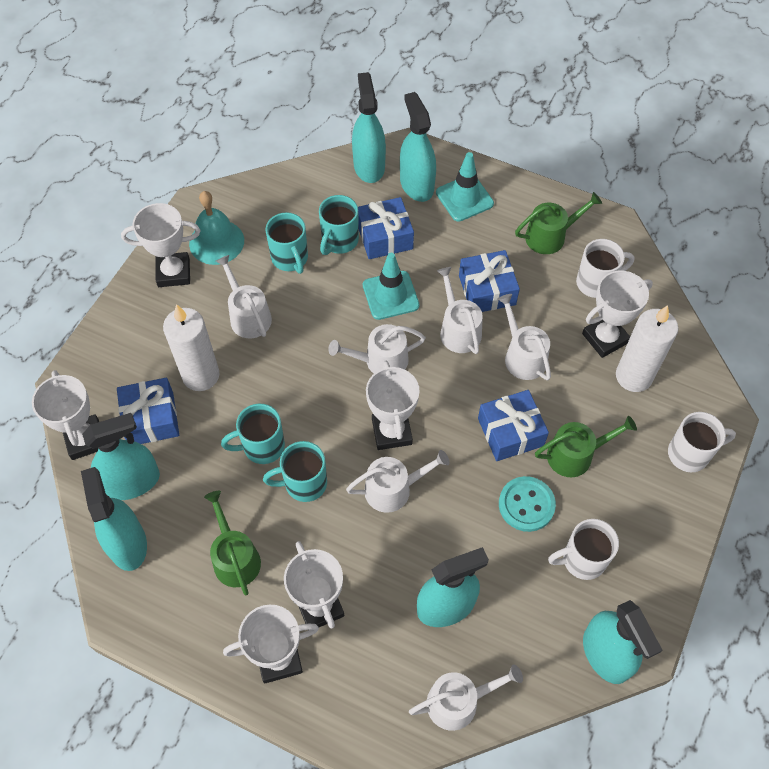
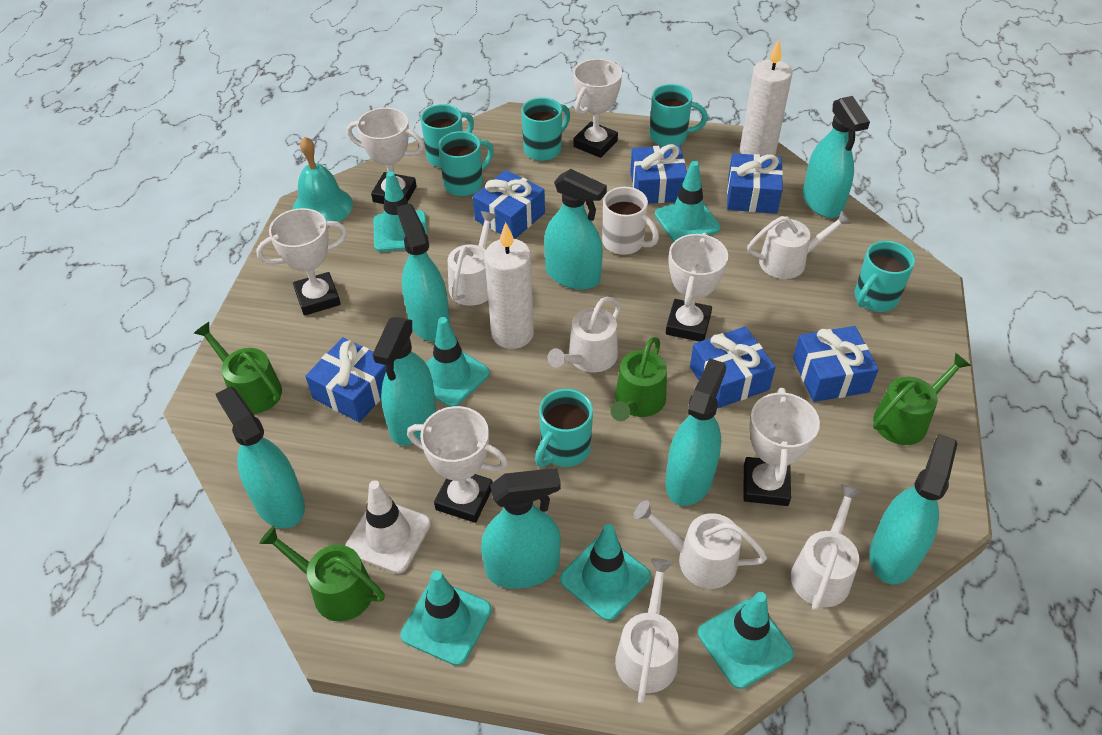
blue gift: [117,378,179,444] [358,197,414,259] [459,250,520,312] [478,390,549,461] = 4 -> [305,337,386,423] [473,170,545,239] [630,144,687,204] [690,326,775,408] [727,153,783,214] [793,326,879,402] = 6
green watering can: [204,491,261,595] [515,192,602,254] [535,416,637,477] = 3 -> [194,322,282,414] [259,526,385,621] [610,337,667,421] [873,353,971,445] = 4
turquoise button: [499,476,556,532] = 1 -> none = 0
turquoise mug: [221,404,285,464] [263,441,327,502] [265,212,308,274] [319,195,359,255] = 4 -> [420,104,474,168] [438,131,494,196] [521,97,570,161] [535,389,593,467] [650,84,708,146] [855,241,915,312] = 6
turquoise spray bottle: [81,467,147,571] [82,413,160,500] [352,72,386,183] [400,92,436,202] [417,547,489,627] [583,600,663,684] = 6 -> [215,386,305,528] [372,317,436,446] [397,204,450,341] [481,468,561,589] [544,169,607,290] [666,358,726,506] [803,96,870,218] [870,433,957,584] = 8
turquoise traffic cone: [363,253,419,320] [436,152,494,222] = 2 -> [374,171,427,252] [401,570,492,666] [426,317,490,407] [560,524,651,621] [655,161,721,242] [698,592,794,689] = 6
white mug: [548,519,619,580] [576,239,635,298] [668,412,736,472] = 3 -> [602,187,659,255] = 1
white traffic cone: none = 0 -> [345,480,431,574] = 1

